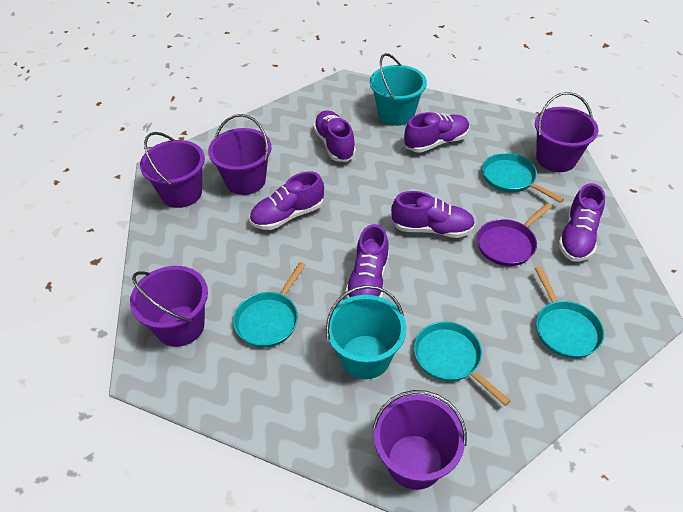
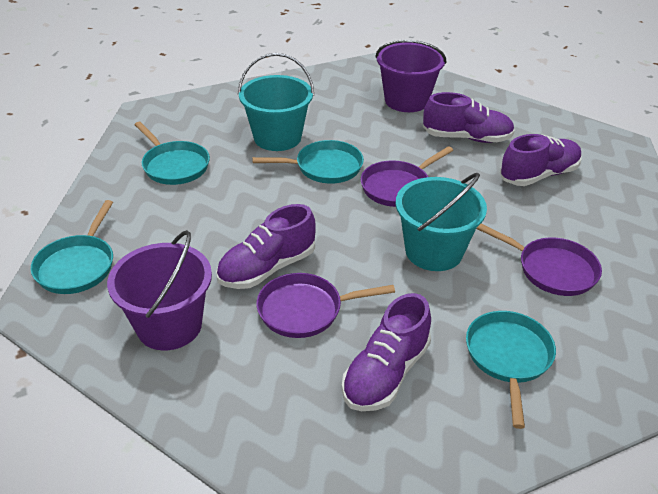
purple bucket: [130,266,208,347] [140,132,205,208] [208,114,272,195] [373,390,467,490] [535,92,599,172] = 5 -> [107,230,212,350] [375,40,446,112] = 2
purple pan: [477,203,552,266] = 1 -> [256,273,395,338] [361,146,453,207] [476,224,602,296] = 3
purple shoe: [250,171,324,230] [313,110,356,162] [345,224,389,298] [391,191,475,238] [404,112,470,153] [558,183,605,262] = 6 -> [216,204,316,289] [342,293,431,411] [423,92,515,143] [500,134,582,186] = 4

